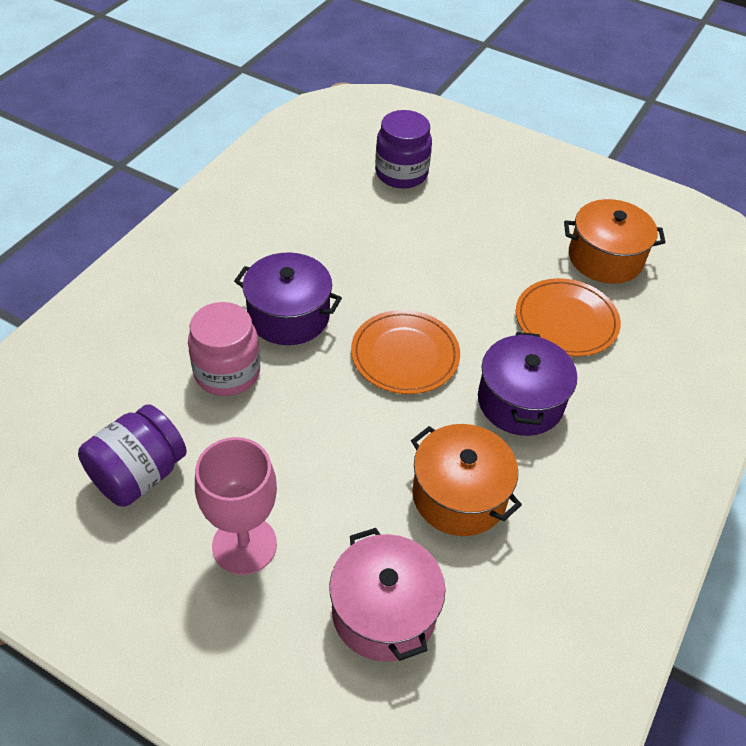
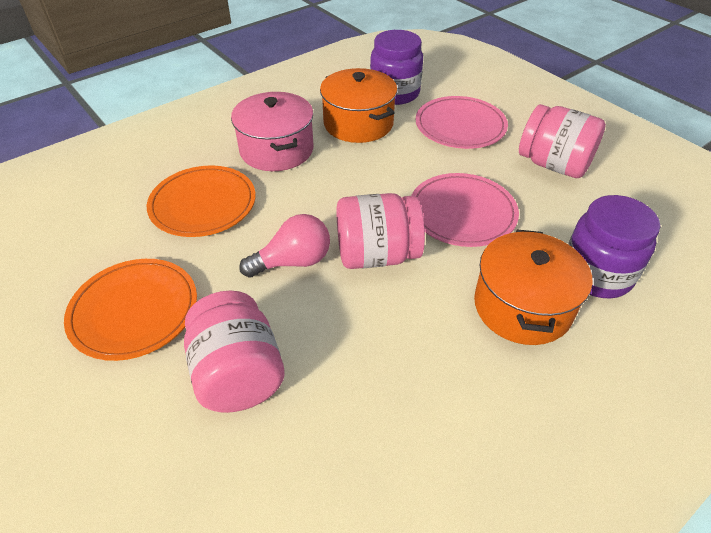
pink goblet: [195,437,277,575] = 1 -> none = 0
pink jar: [188,302,260,396] = 1 -> [184,290,285,413] [336,193,425,269] [519,104,606,178] = 3
pink light bulb: none = 0 -> [239,214,330,278] = 1
pink plate: none = 0 -> [411,173,519,247] [416,96,508,149] = 2
purple pot: [234,252,342,345] [478,332,577,436] = 2 -> none = 0

